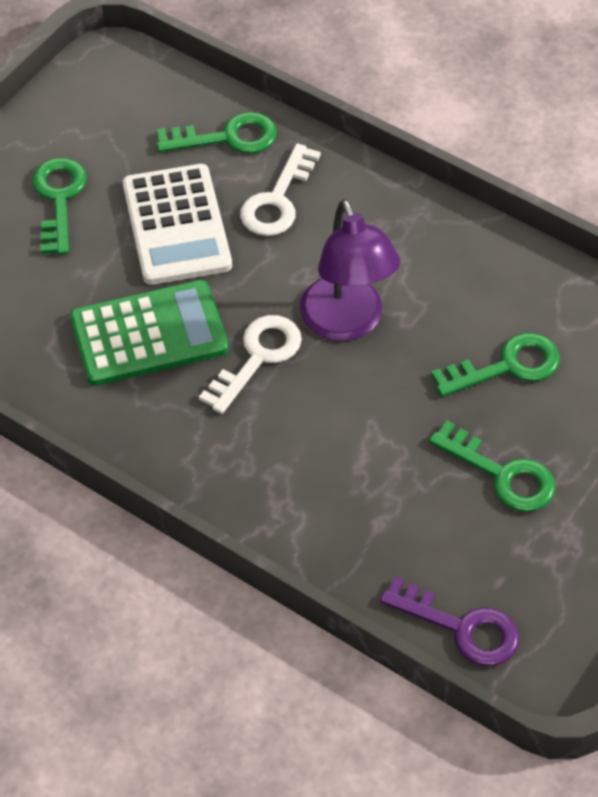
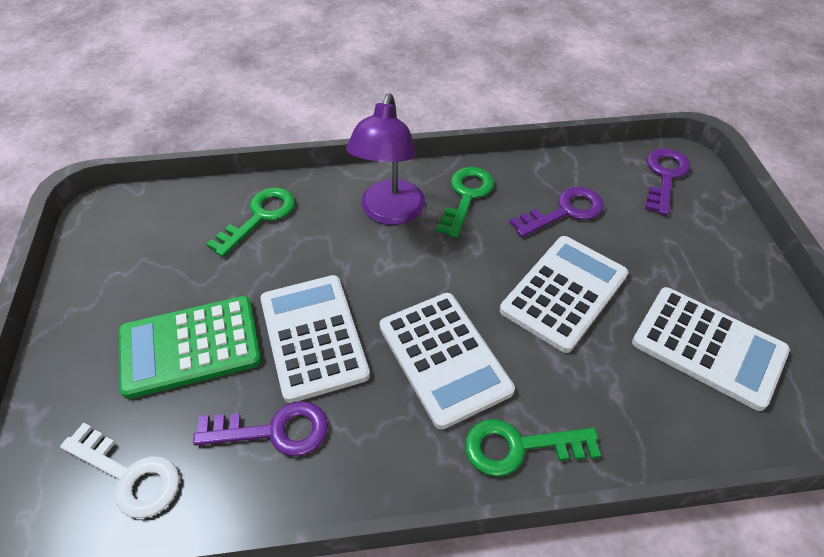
green key: [32,158,87,255] [156,112,277,154] [429,420,555,512] [431,333,560,397] = 4 -> [206,188,295,257] [436,167,494,238] [465,419,601,477] = 3
purple key: [380,576,520,666] = 1 -> [193,401,328,456] [510,187,604,237] [645,148,690,215] = 3
white calculator: [123,164,232,285] = 1 -> [260,275,370,403] [380,293,515,430] [500,236,628,353] [632,287,790,411] = 4
white key: [199,315,302,414] [240,143,321,236] = 2 -> [60,423,180,518] = 1

